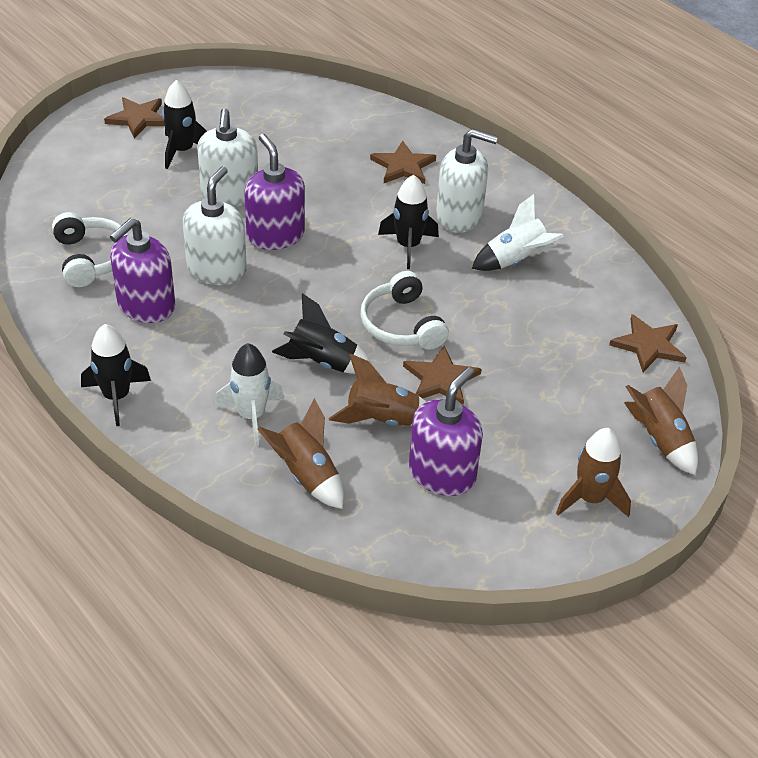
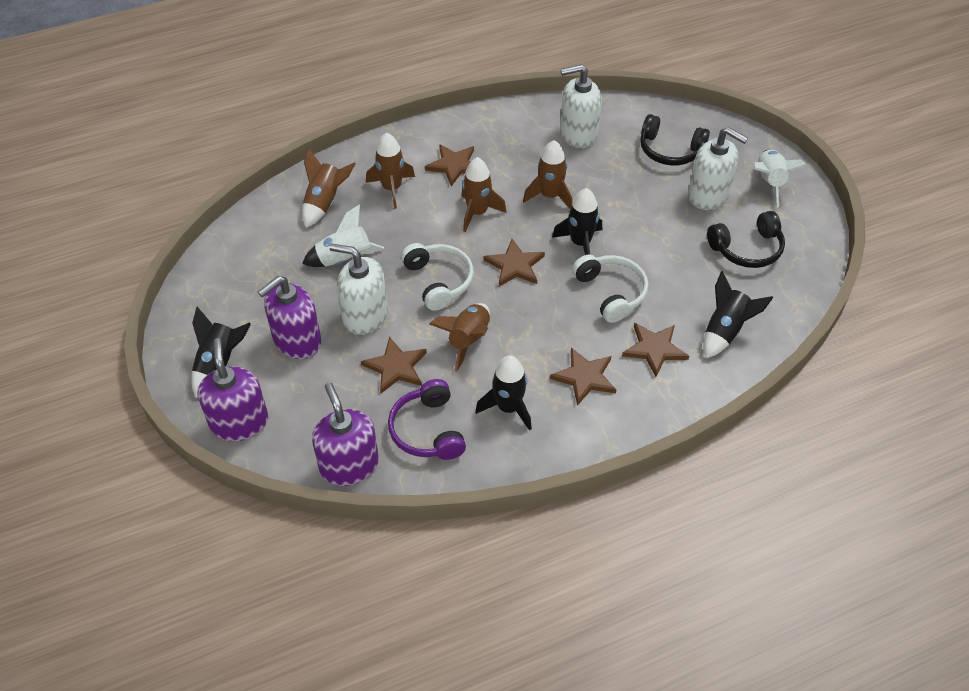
black headphones: none = 0 -> [640,114,710,165] [707,211,785,268] = 2
brown rocket: [257,398,344,509] [329,353,426,426] [556,428,631,518] [624,366,698,475] = 4 -> [302,148,355,227] [366,133,415,209] [429,303,490,372] [461,157,507,232] [523,140,573,209] = 5
brown star: [104,97,165,139] [370,141,436,184] [403,346,481,405] [609,314,687,372] = 4 -> [361,337,427,393] [425,144,474,186] [483,239,545,286] [550,348,616,406] [622,323,689,377] = 5
purple headphones: none = 0 -> [388,379,466,460] = 1

